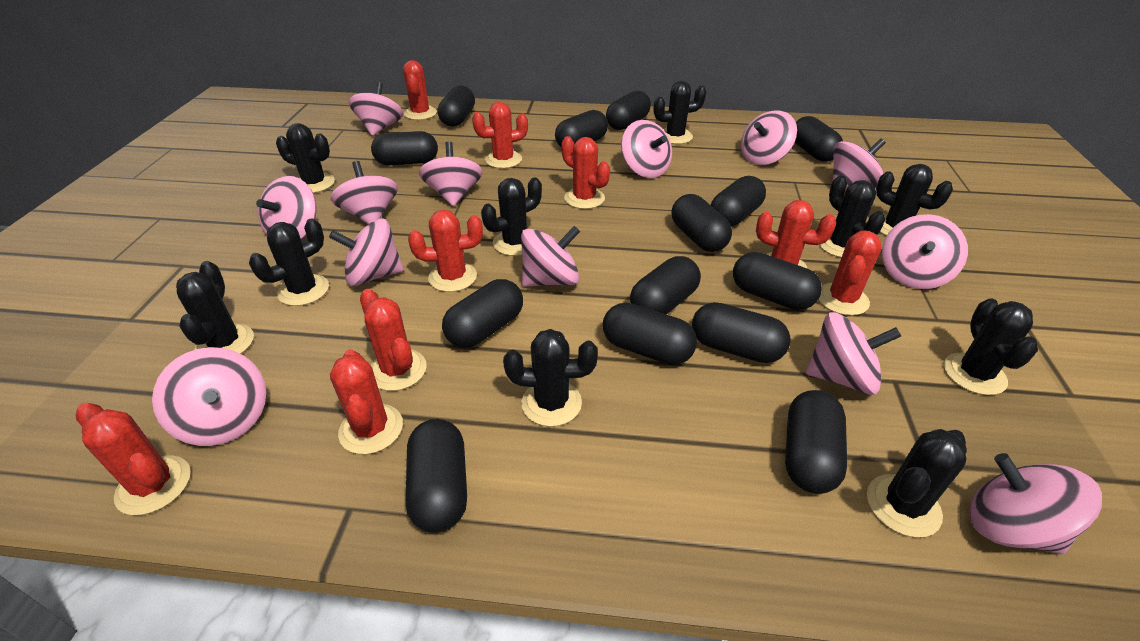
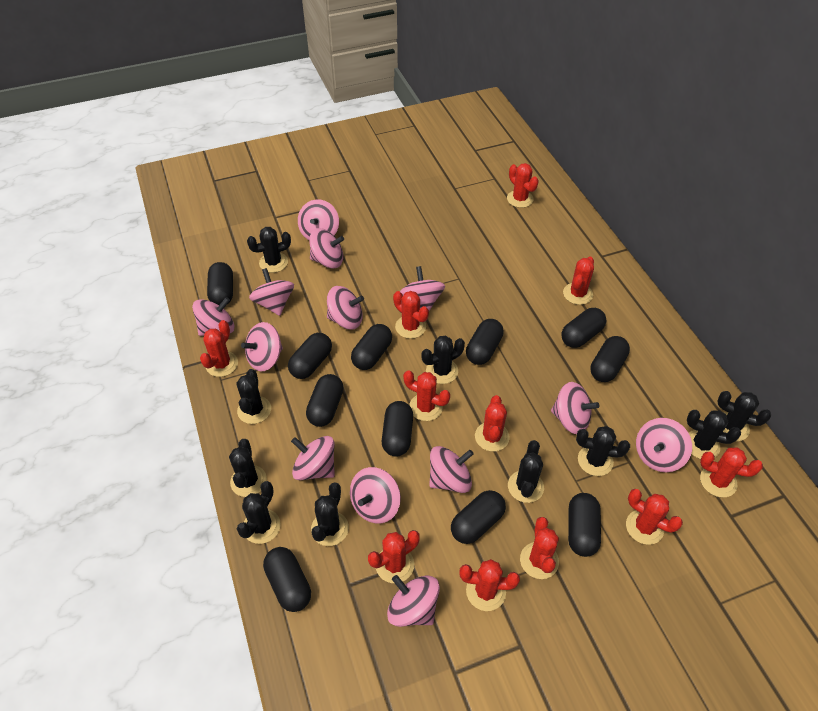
black capsule: [371,131,438,165] [406,419,467,533] [438,85,475,127] [442,279,523,348] [555,110,608,147] [603,303,697,365] [606,91,651,130] [630,256,701,315] [672,194,732,252] [692,302,791,363] [711,176,766,227] [733,252,822,310] [785,390,847,494] [795,116,843,162] = 14 -> [207,262,233,305] [263,547,311,612] [288,333,332,379] [306,374,344,427] [351,324,392,370] [382,401,413,456] [451,490,506,544] [466,319,504,365] [561,308,607,348] [568,493,601,557] [590,336,630,382] = 11
red cactus: [76,403,191,515] [330,350,403,454] [360,289,427,391] [403,60,437,120] [408,210,483,292] [472,102,528,168] [561,136,610,209] [756,200,836,269] [818,231,882,316] = 9 -> [200,320,238,377] [368,530,420,583] [393,291,429,339] [403,370,450,421] [459,559,520,611] [475,395,510,452] [507,163,539,208] [520,517,559,579] [563,256,594,305] [626,489,683,545] [700,447,763,497] = 11

